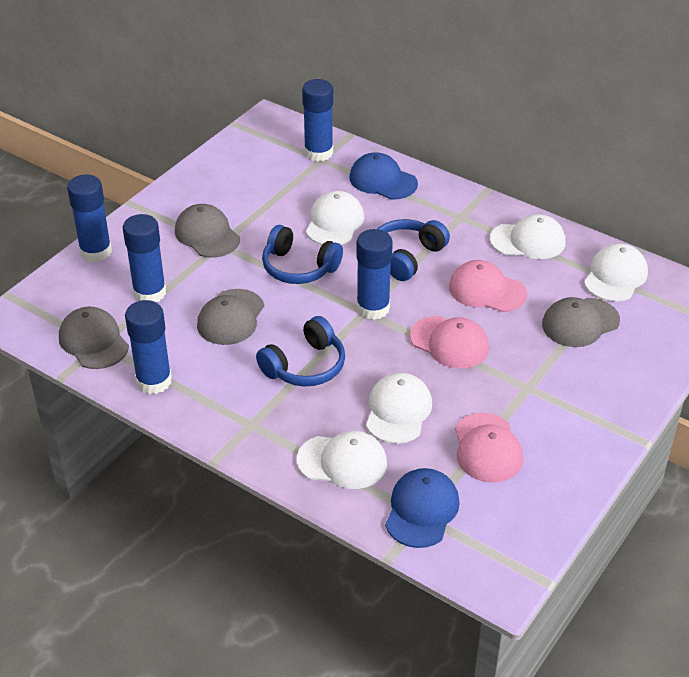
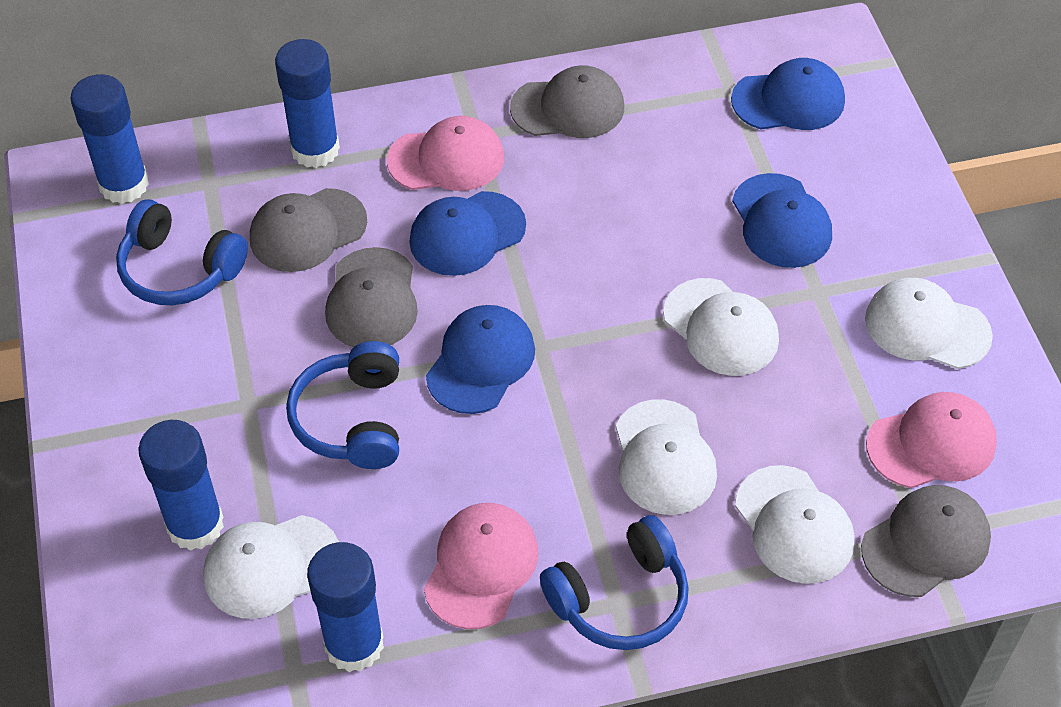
blue cap: [349,152,418,199] [385,468,460,548] = 2 -> [409,191,526,276] [426,305,535,414] [731,58,845,130] [732,173,832,268] = 4
blue glue stick: [67,174,112,262] [123,214,166,302] [125,300,172,394] [302,79,333,162] [356,229,393,320] = 5 -> [70,74,149,204] [138,420,224,551] [275,39,340,168] [307,542,384,672] = 4

